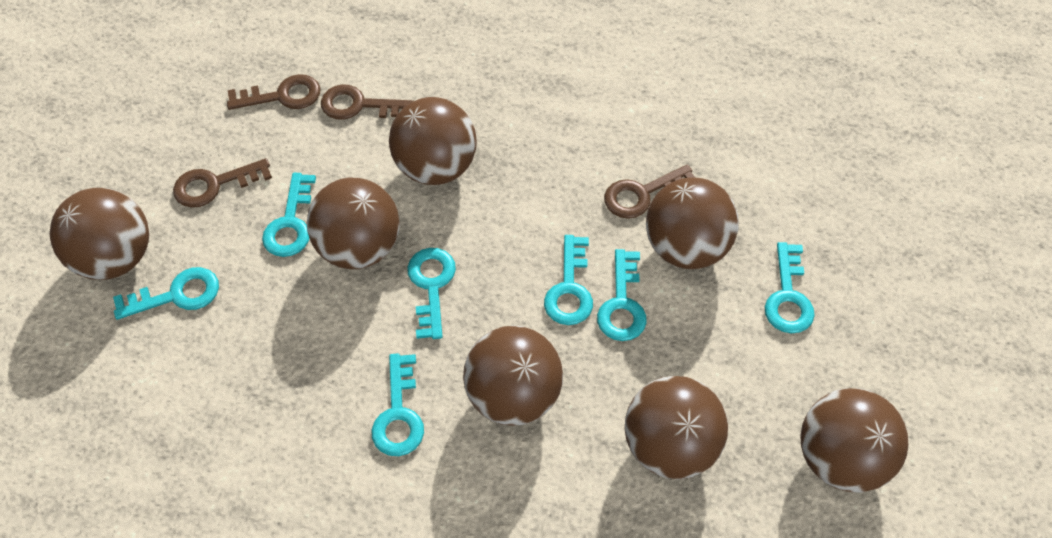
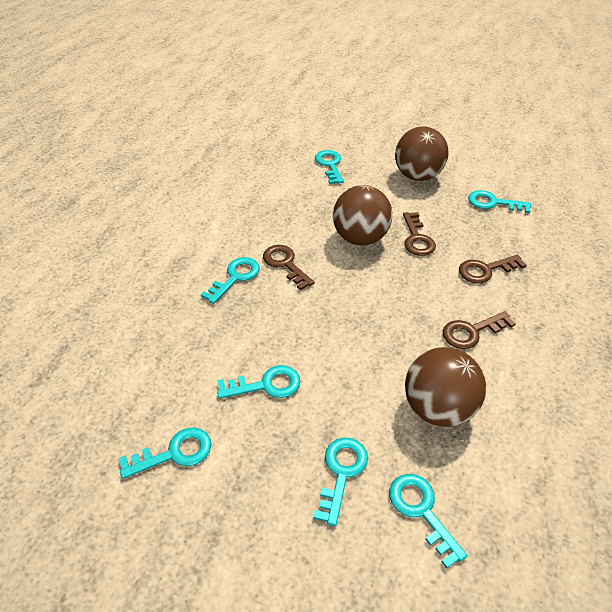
brown ball: [50,188,149,280] [307,178,400,269] [389,97,477,185] [463,325,563,426] [625,376,728,479] [646,177,739,269] [800,388,908,492] = 7 -> [333,185,392,245] [395,126,449,181] [405,347,486,427] = 3

